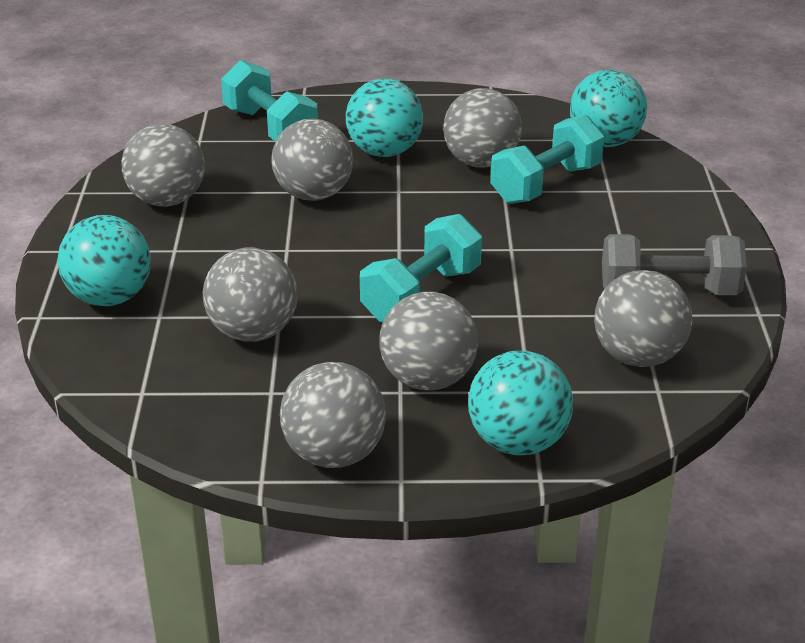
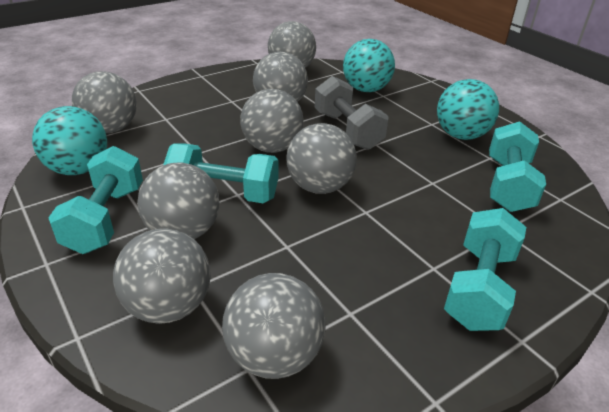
grey ball: [121,124,205,207] [203,247,298,342] [271,119,353,201] [280,362,386,468] [379,292,478,390] [443,88,522,168] [594,270,693,367] = 7 -> [72,71,137,133] [113,228,211,324] [137,162,220,239] [222,273,326,379] [240,89,304,153] [253,52,308,102] [268,21,316,68] [286,123,357,194] = 8
turquoise ball: [57,215,151,306] [346,78,423,157] [468,351,573,456] [570,69,647,147] = 4 -> [32,106,107,175] [343,39,395,92] [437,79,499,140] = 3
turquoise dumbbell: [221,60,318,141] [360,214,482,323] [490,115,605,204] = 3 -> [48,146,143,254] [163,143,278,203] [444,208,526,331] [489,121,546,212] = 4

